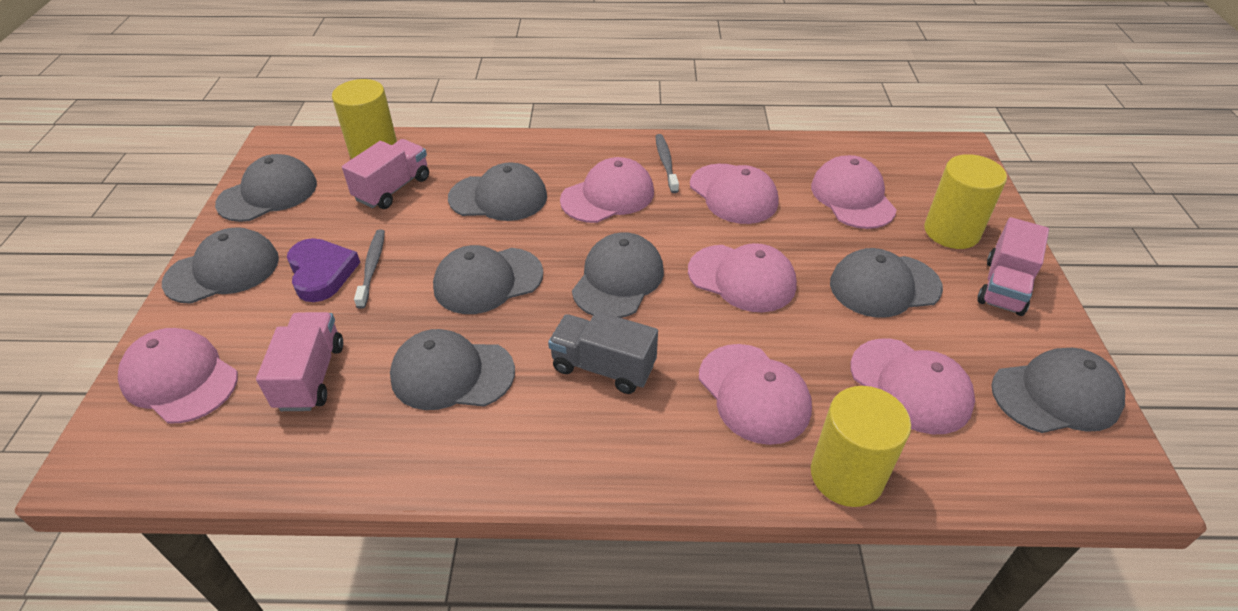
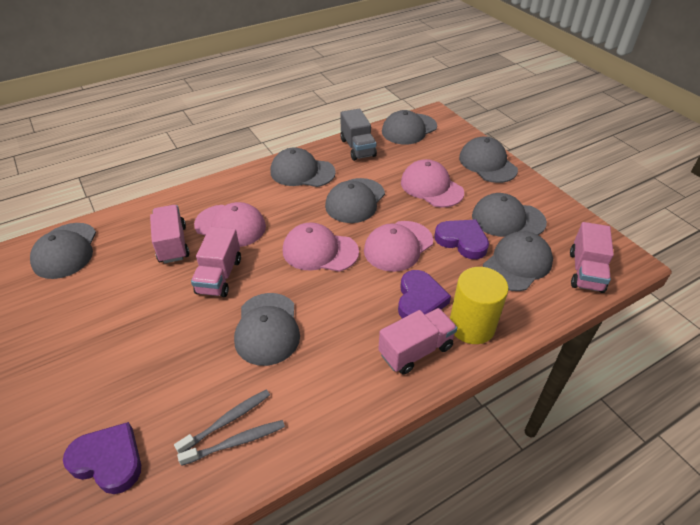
pink cap: [118,328,238,423] [560,157,654,223] [688,243,797,312] [690,164,778,224] [699,344,812,445] [811,155,897,229] [850,339,975,434] = 7 -> [194,202,266,247] [283,222,359,272] [364,221,433,272] [401,159,464,207] = 4
pink truck: [256,312,343,411] [342,139,429,209] [977,217,1049,316] = 3 -> [150,205,189,263] [191,227,241,297] [378,308,458,375] [570,222,614,293] = 4
purple heart: [287,238,360,302] = 1 -> [63,422,141,494] [398,270,451,319] [434,220,489,259] = 3
yellow cylinder: [332,79,397,159] [811,386,911,507] [924,154,1007,249] = 3 -> [450,267,508,344] = 1

